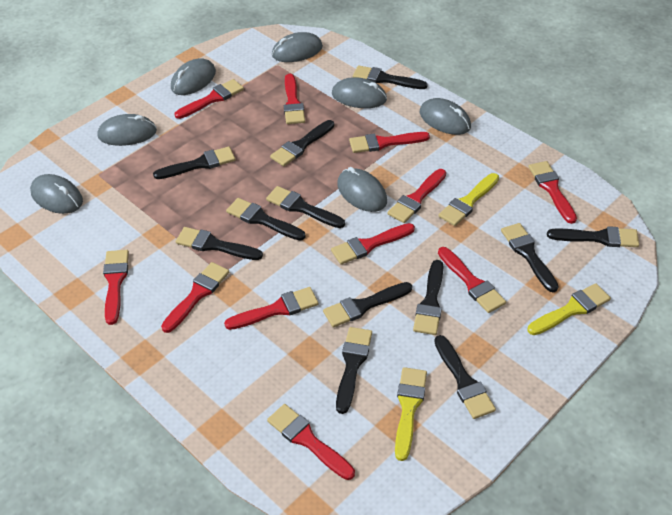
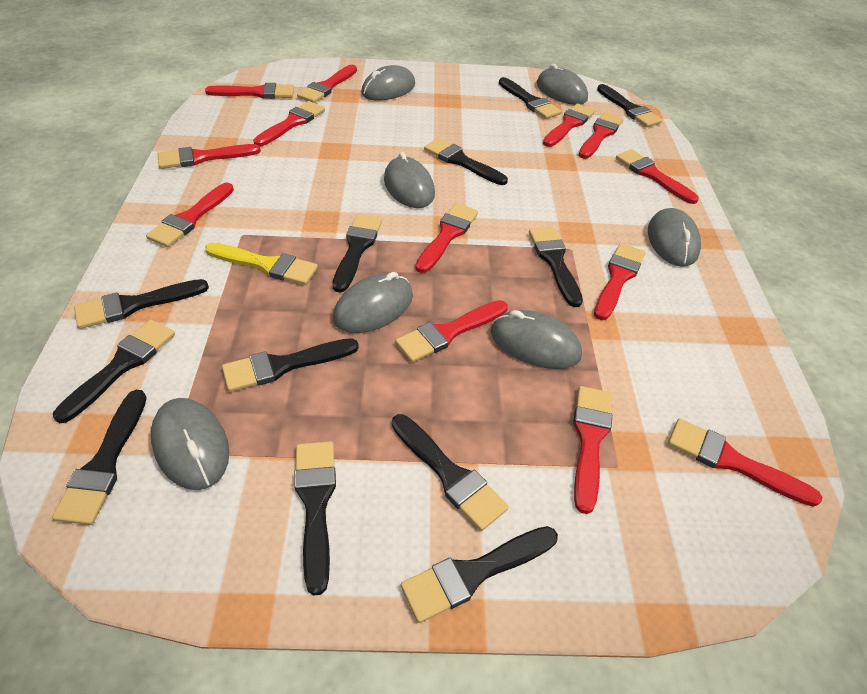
red brush: [103,250,129,325] [161,262,229,333] [175,79,244,119] [224,287,318,330] [267,404,355,480] [284,74,305,124] [331,223,415,264] [349,132,430,153] [387,169,446,223] [438,247,506,313] [528,161,577,224] = 11 -> [146,182,234,247] [158,144,261,169] [205,83,294,99] [253,101,325,147] [297,65,357,103] [395,300,508,362] [415,203,478,273] [543,104,595,147] [573,386,612,514] [578,112,624,159] [594,243,645,320] [616,149,699,204] [668,418,822,507] = 13
yellow brush: [395,367,427,461] [438,173,499,226] [528,283,611,335] = 3 -> [205,243,318,285] = 1

